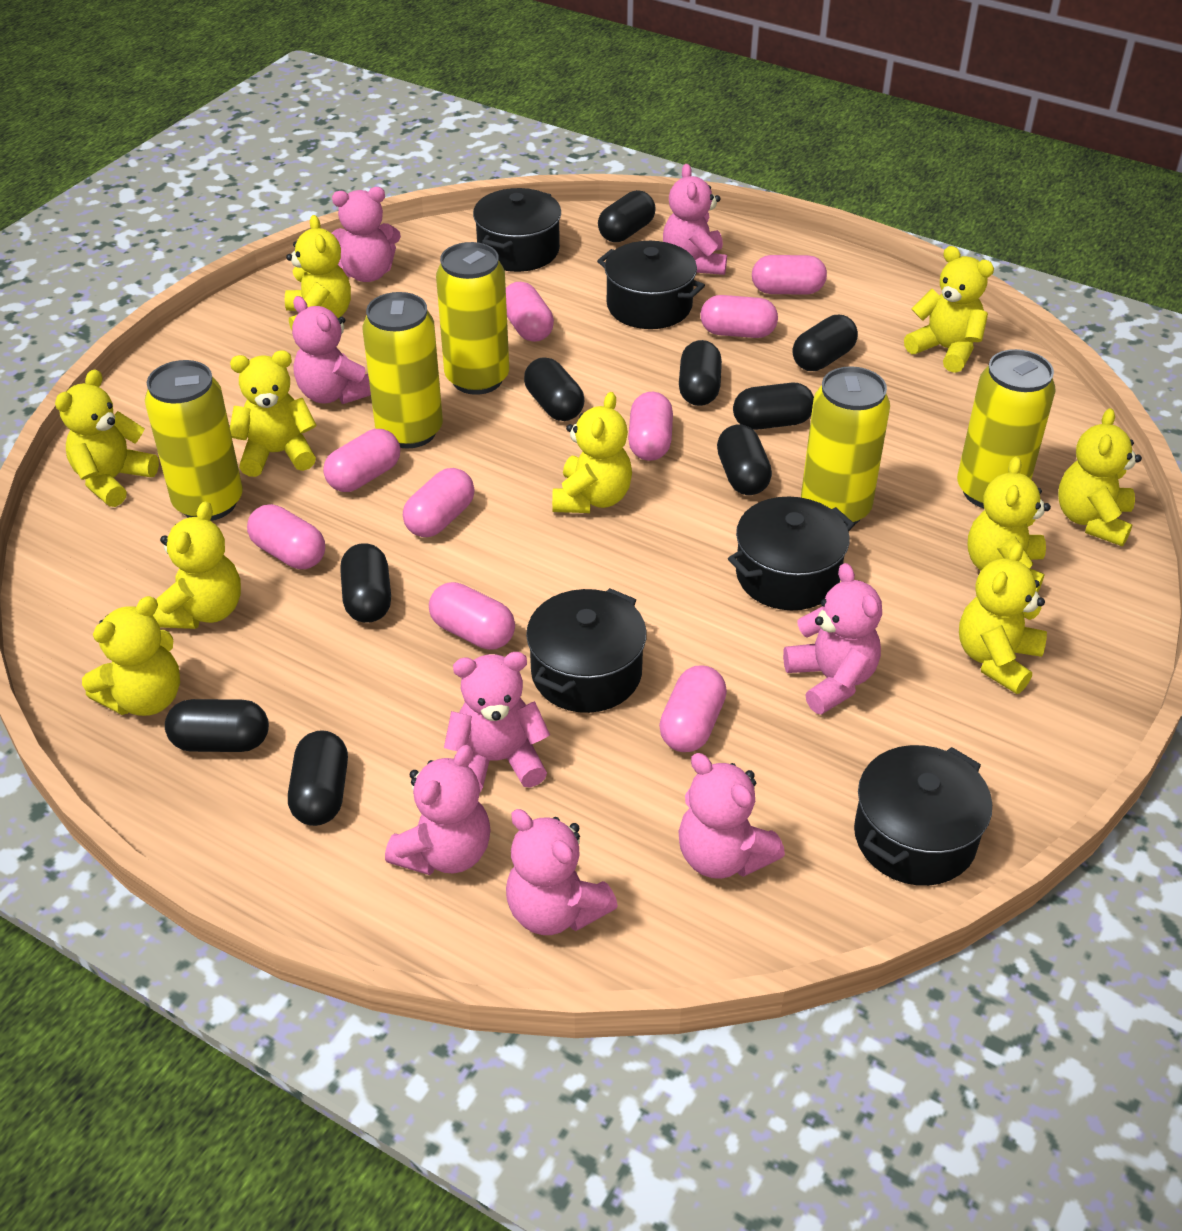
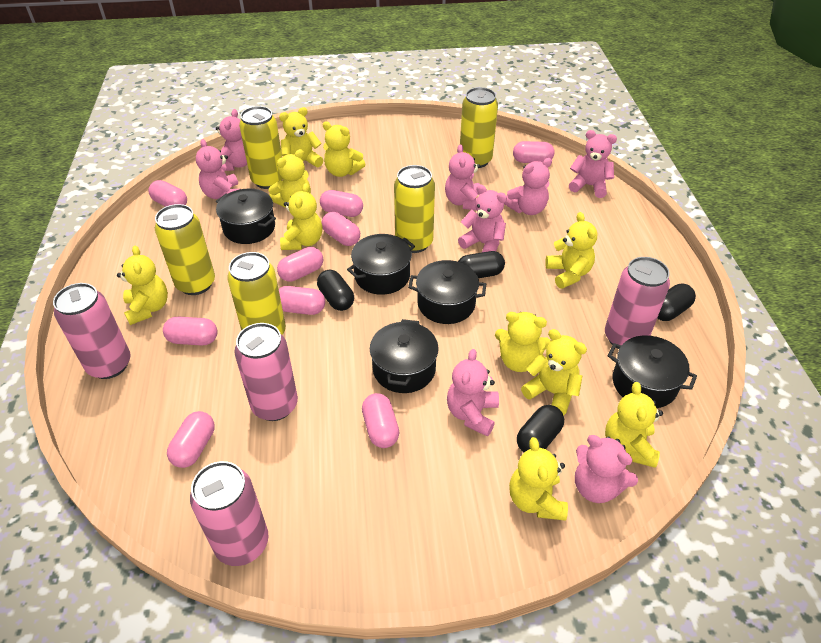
black capsule: [165,699,269,752] [288,730,348,826] [340,543,391,623] [524,357,584,421] [598,190,656,242] [679,340,722,406] [717,424,772,495] [733,383,814,430] [793,315,858,371] = 9 -> [317,270,354,311] [458,251,505,278] [517,405,564,452] [657,284,696,321] = 4
pink can: none = 0 -> [53,283,131,379] [190,461,269,566] [234,323,298,421] [605,257,670,349] = 4

